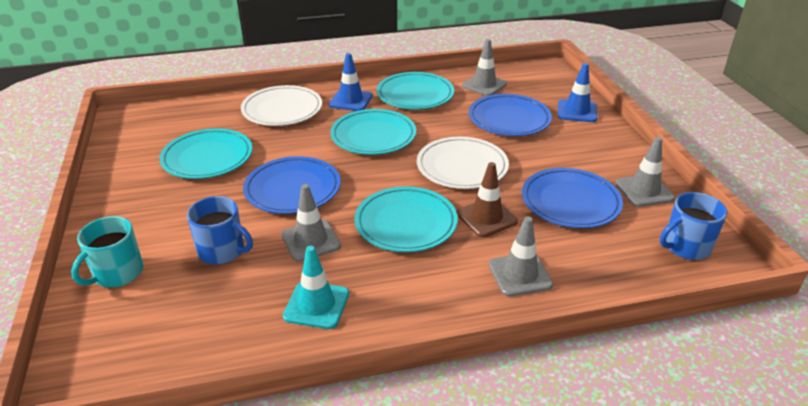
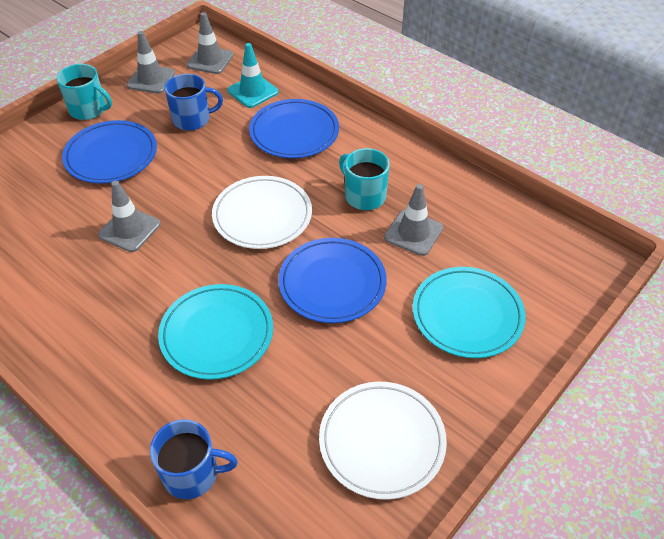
blue traffic cone: [329,53,373,111] [558,63,597,122] = 2 -> none = 0
brown traffic cone: [457,162,518,237] = 1 -> none = 0
turquoise mug: [71,216,143,287] = 1 -> [57,64,112,120] [339,148,390,210] = 2
turquoise plate: [159,128,252,179] [330,109,416,155] [354,186,458,252] [376,72,454,109] = 4 -> [158,284,273,380] [413,267,526,358] = 2

